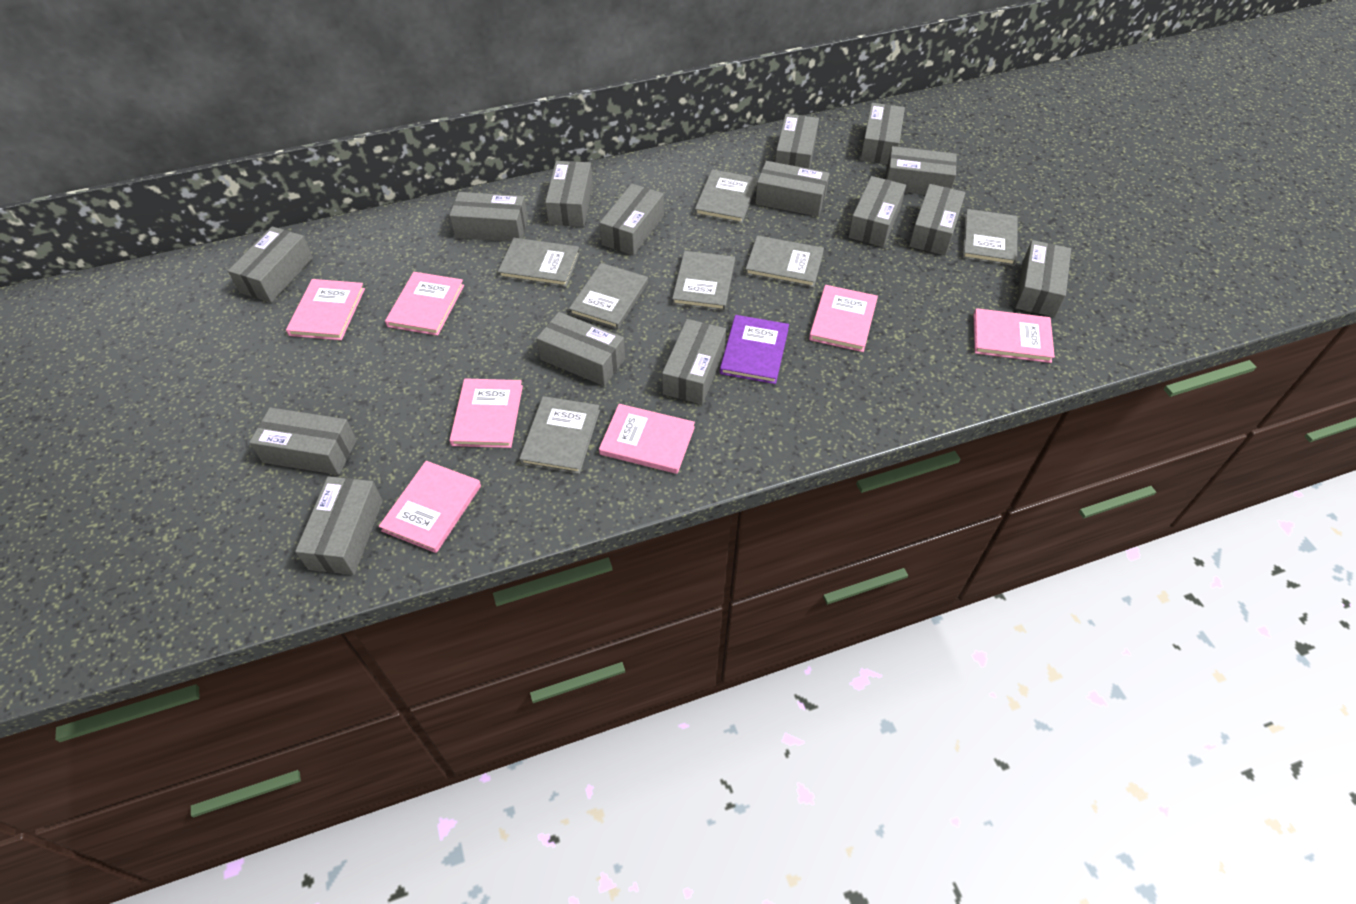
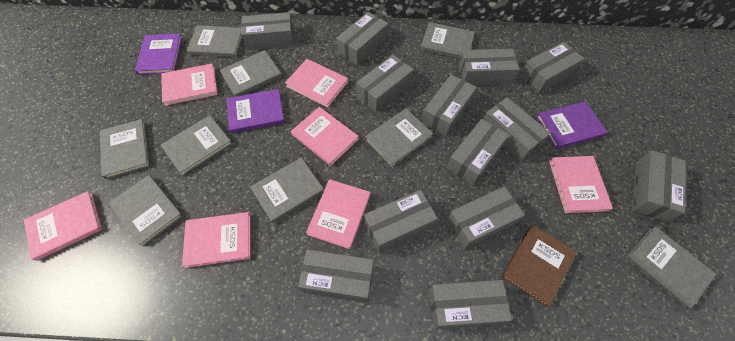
brown book: none = 0 -> [502,225,577,307] = 1
grey book: [498,238,580,287] [519,396,600,474] [569,263,648,330] [672,251,735,311] [695,169,758,224] [745,236,824,288] [962,209,1018,266] = 7 -> [100,119,150,179] [109,175,183,247] [160,115,232,176] [187,25,242,57] [220,50,282,97] [250,157,324,223] [365,108,433,167] [420,22,475,59] [626,226,716,309] = 9
grey box: [228,227,313,303] [249,407,357,475] [295,476,383,575] [449,192,528,242] [536,312,625,386] [545,161,593,226] [600,184,664,255] [662,319,726,404] [755,161,830,217] [775,114,819,169] [848,176,906,247] [860,103,905,164] [885,146,957,195] [909,184,965,255] [1015,240,1071,317] = 15 -> [241,12,294,50] [298,250,374,303] [336,12,388,65] [356,55,414,112] [364,190,438,253] [421,75,477,136] [429,280,512,329] [446,119,509,186] [447,186,525,250] [458,49,519,85] [483,97,550,162] [519,42,584,94] [632,150,686,222] = 13
purple book: [720,315,789,384] = 1 -> [135,33,182,75] [226,89,285,133] [536,101,607,149] = 3

